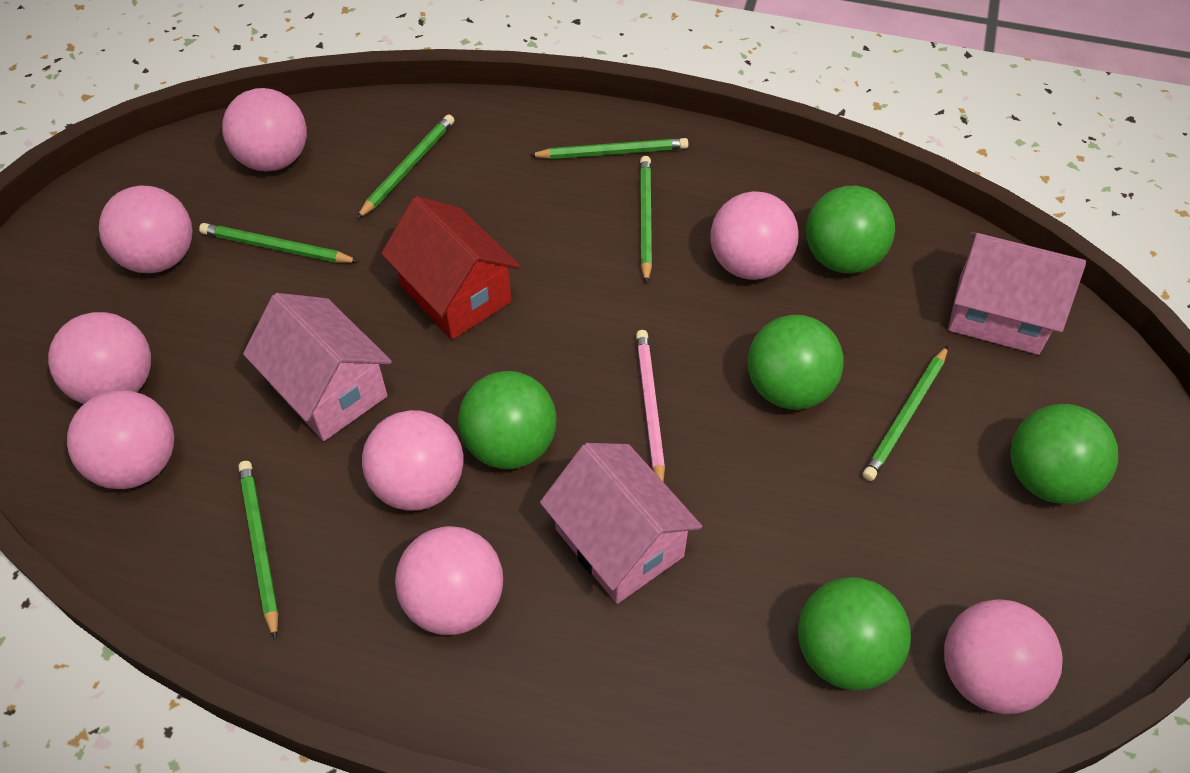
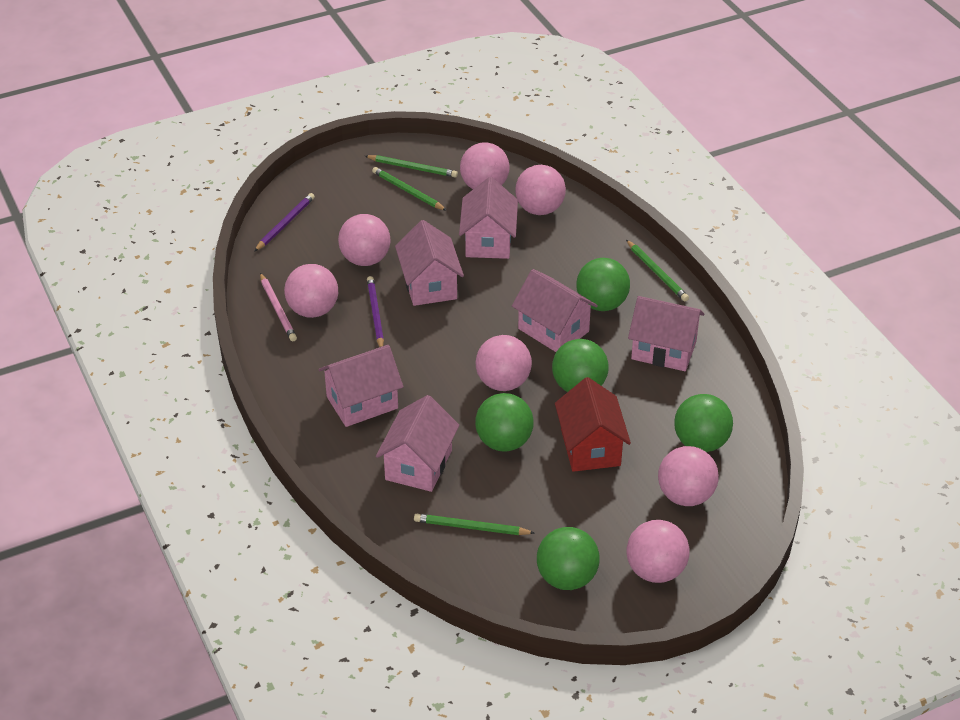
green pencil: [199,223,359,263] [238,461,278,640] [357,114,454,219] [529,138,688,159] [640,156,652,284] [863,346,948,481] = 6 -> [365,155,458,177] [372,167,447,211] [414,514,535,535] [626,240,689,301] = 4
pink ball: [48,312,151,404] [67,390,174,489] [99,185,193,273] [222,88,307,171] [362,410,463,511] [395,526,503,635] [710,191,799,280] [944,599,1063,714] = 8 -> [284,264,338,318] [338,214,391,266] [460,143,509,189] [476,335,532,391] [515,165,566,215] [627,520,690,583] [658,446,719,506] = 7
pink house: [243,293,392,441] [540,443,702,604] [948,232,1086,355] = 3 -> [318,345,403,427] [376,395,459,492] [395,220,464,306] [459,177,518,259] [512,269,598,352] [628,296,704,371] = 6
purple pencil: none = 0 -> [254,193,315,252] [367,276,384,347] = 2

